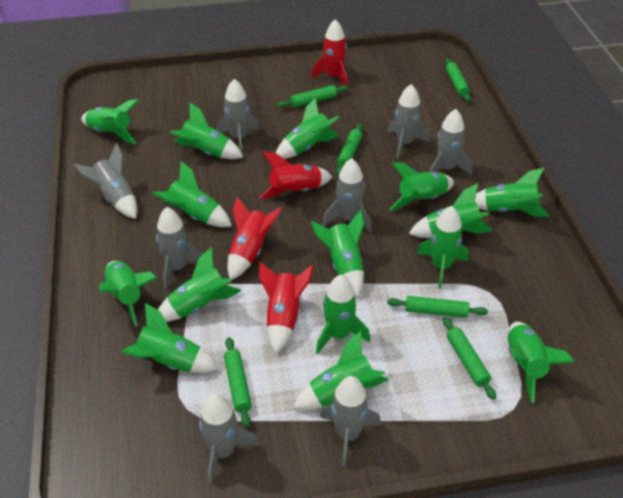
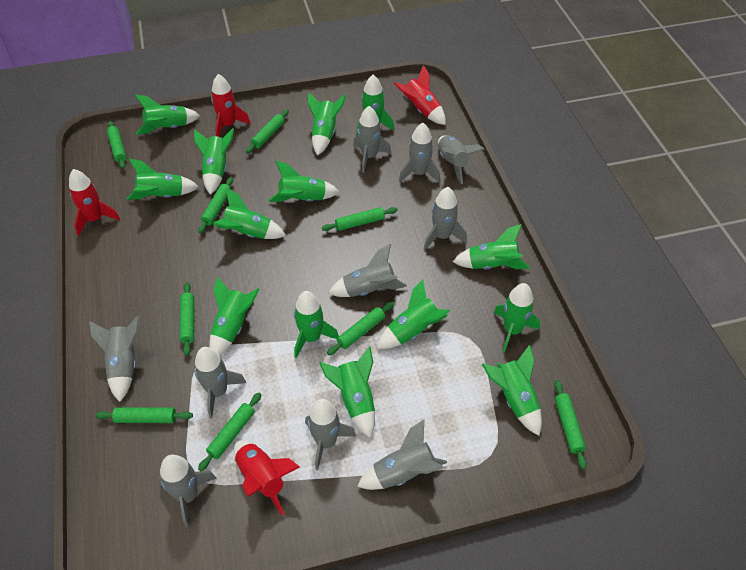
green rocket: [81,99,139,144] [99,261,157,326] [121,303,219,373] [153,161,232,227] [158,247,241,322] [170,102,243,159] [276,98,340,159] [293,331,388,410] [311,210,364,297] [316,275,370,354] [389,162,454,211] [409,183,493,238] [417,206,469,289] [475,168,550,217] [508,322,574,403] = 15 -> [127,158,199,200] [135,95,200,135] [194,128,234,195] [209,276,260,355] [213,188,286,239] [269,161,339,202] [294,291,339,358] [307,92,346,155] [319,347,375,438] [356,75,394,136] [377,280,450,349] [453,224,530,269] [482,345,542,436] [494,283,540,352] = 14
green rolling pin: [224,337,252,427] [278,85,348,108] [336,124,363,175] [387,296,488,318] [443,317,496,400] [445,58,471,102] = 6 -> [95,407,193,423] [107,121,126,169] [180,282,194,356] [198,177,233,233] [198,393,262,471] [246,110,289,153] [322,207,398,231] [327,302,394,355] [554,380,587,469] = 9
grey rocket: [74,143,137,219] [156,207,204,290] [199,393,259,484] [216,79,260,153] [320,376,381,467] [322,158,371,232] [388,84,430,159] [429,109,473,175] = 8 -> [89,315,140,402] [158,455,217,527] [194,347,246,418] [305,399,356,470] [328,244,407,297] [353,106,392,172] [357,420,447,490] [399,123,440,183] [424,187,467,250] [438,135,485,184] = 10

